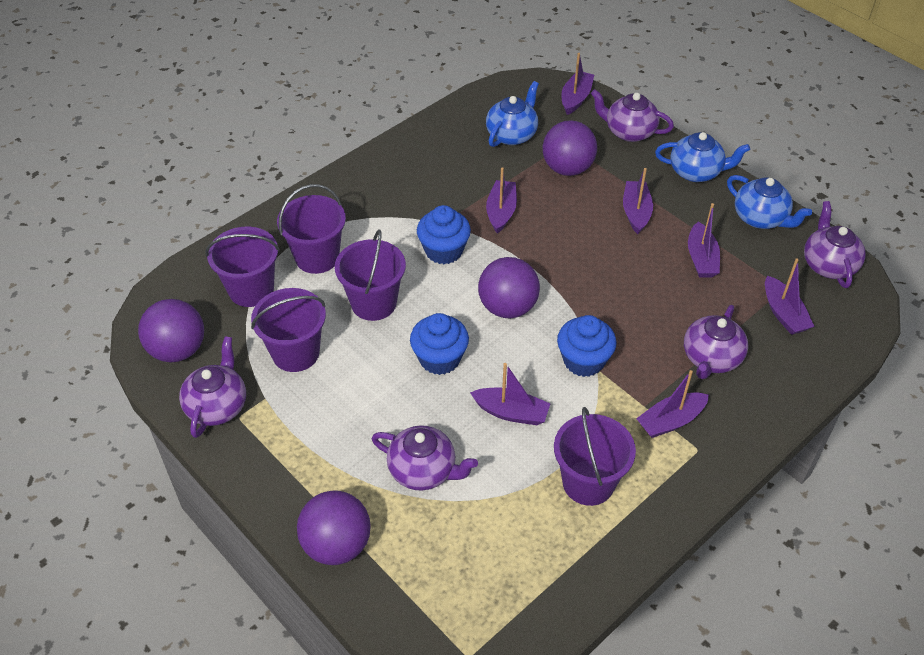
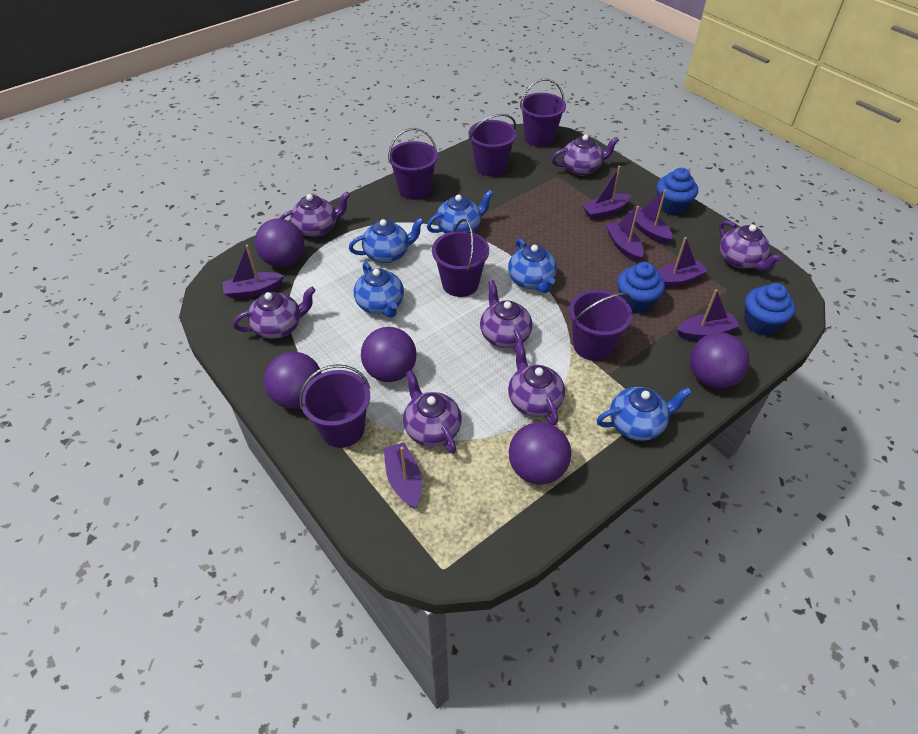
blue teapot: [486,81,539,147] [655,132,750,182] [727,175,812,229] = 3 -> [349,218,424,263] [354,262,404,318] [427,190,494,234] [508,239,557,293] [597,387,692,441] = 5
purple ball: [138,299,204,362] [297,491,371,565] [478,257,540,318] [543,120,597,176] = 4 -> [255,219,304,267] [264,352,322,409] [361,327,417,382] [509,422,571,484] [690,332,750,388] = 5
purple bucket: [205,227,280,307] [251,288,326,372] [277,184,346,274] [335,229,406,321] [554,407,636,506] = 5 -> [299,364,370,448] [388,128,438,200] [432,219,489,297] [468,114,517,176] [520,79,566,147] [569,290,632,361] = 6
purple teapot: [179,336,246,438] [372,425,478,490] [591,89,674,142] [684,305,748,379] [804,201,866,288] = 5 -> [233,286,316,339] [279,192,350,237] [403,370,462,454] [480,280,532,352] [508,342,565,425] [552,134,619,176] [719,220,782,271] = 7

